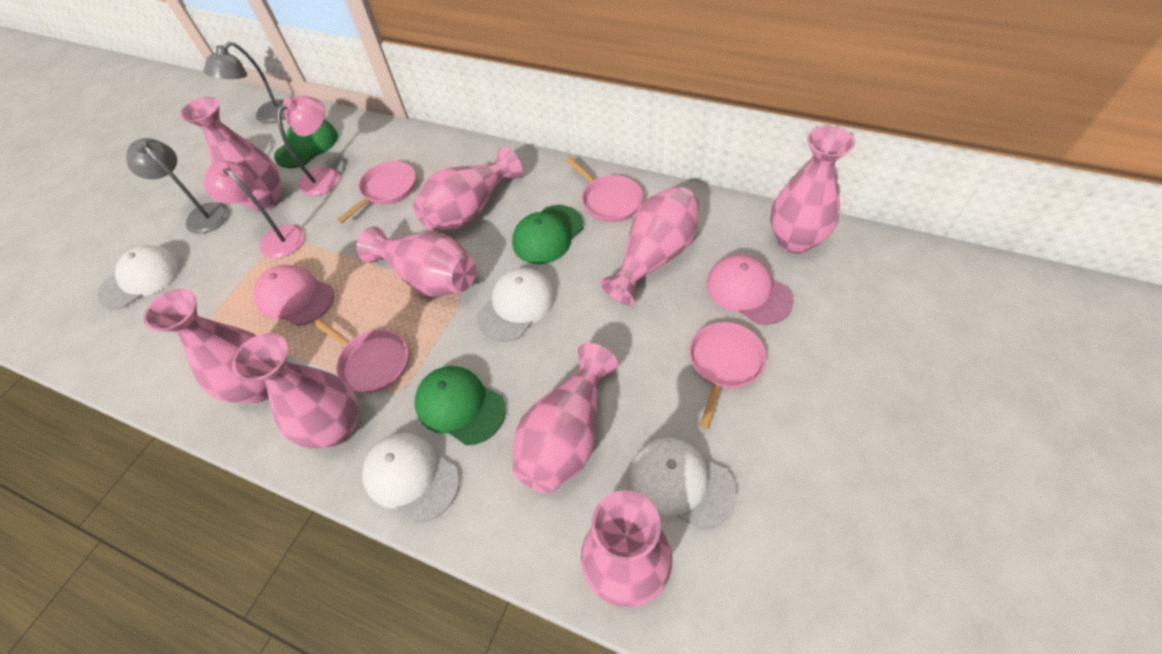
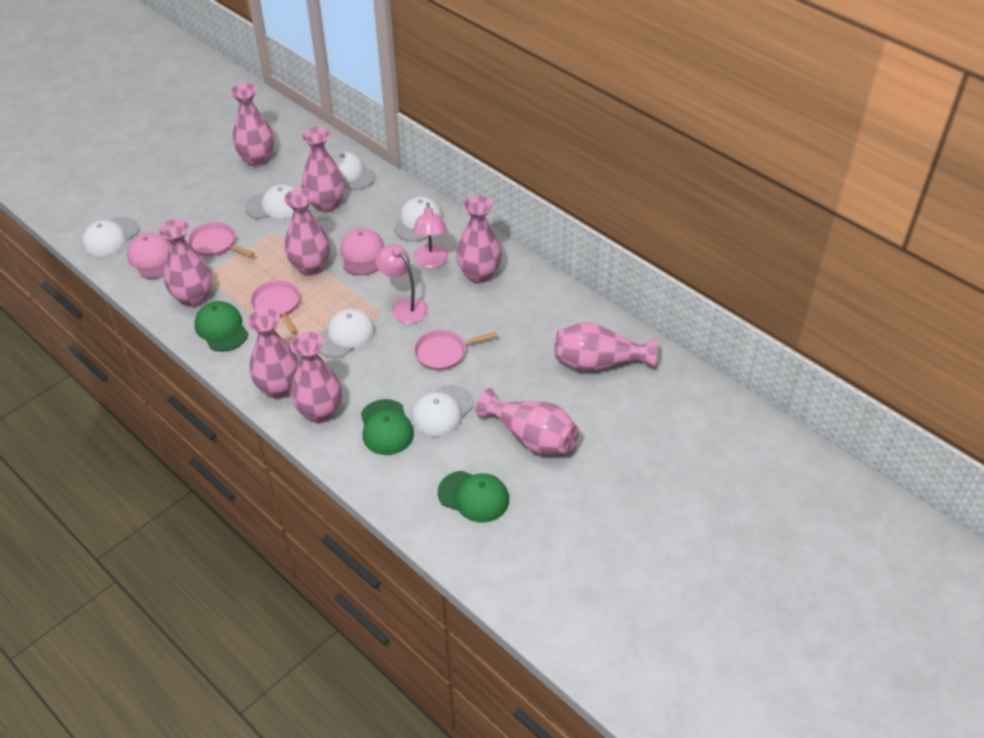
grey lamp: [126,138,229,234] [203,42,285,124] = 2 -> none = 0
pink pan: [313,318,408,393] [337,161,416,223] [566,157,643,222] [689,322,766,429] = 4 -> [188,222,255,257] [250,280,300,334] [414,330,497,370] = 3
white cap: [97,245,181,309] [362,433,459,523] [477,268,555,342] [630,438,737,530] = 4 -> [82,217,139,256] [245,184,295,219] [319,309,375,358] [331,151,376,190] [394,196,443,241] [412,385,474,437] = 6

